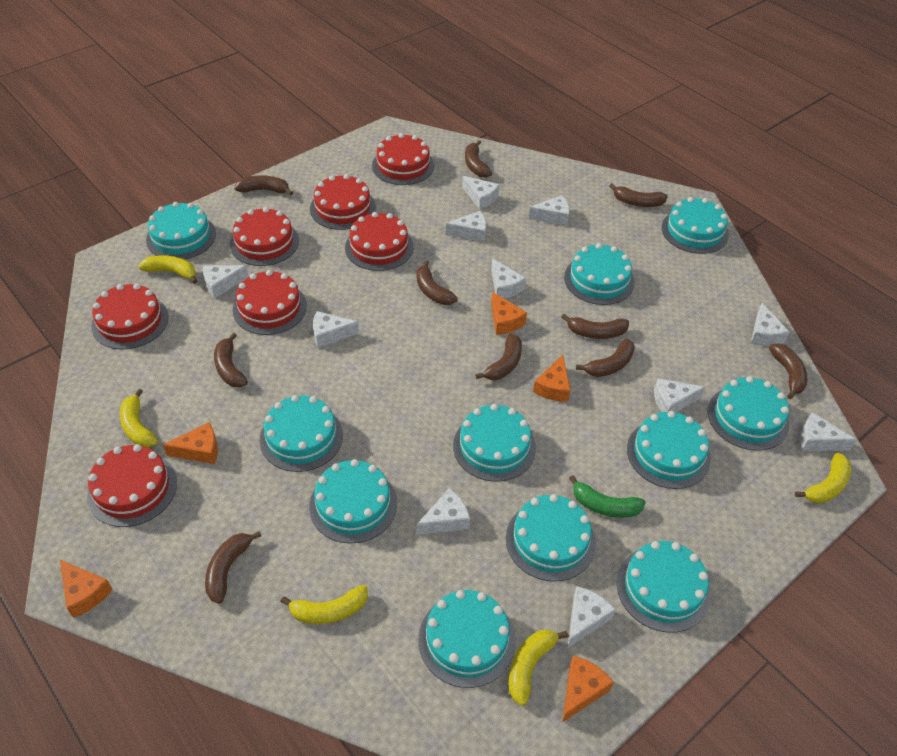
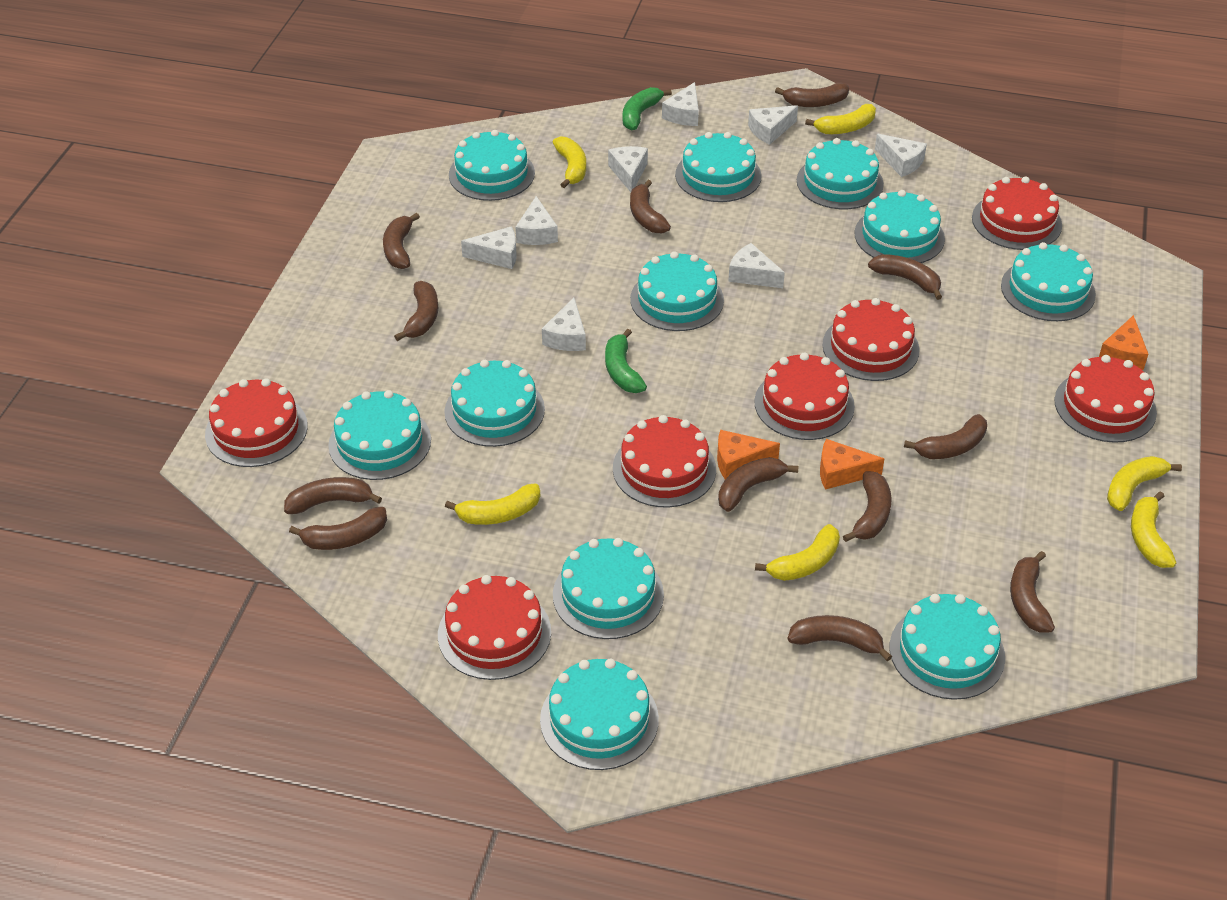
brown banana: [205,531,261,604] [214,333,248,387] [234,175,293,196] [416,260,458,305] [465,140,492,178] [475,333,522,380] [561,314,629,339] [576,338,635,377] [609,184,668,207] [769,343,807,399] = 10 -> [284,477,382,514] [289,507,387,550] [383,213,420,269] [394,281,438,341] [630,180,671,233] [718,457,798,512] [775,83,849,107] [788,615,892,661] [843,471,892,542] [868,254,942,300] [904,414,987,459] [1010,551,1055,633] = 12
green banana: [569,475,646,518] = 1 -> [605,329,647,393] [623,87,672,130] = 2
orange cheese: [60,560,113,618] [163,422,218,464] [491,292,527,335] [533,355,571,402] [562,656,614,722] = 5 -> [717,430,780,479] [820,439,884,490] [1099,315,1148,370] = 3
white cheese: [203,265,249,298] [313,311,359,348] [417,488,470,535] [446,211,486,242] [462,176,500,210] [491,259,526,299] [529,195,570,226] [567,586,616,648] [654,378,705,413] [751,303,790,346] [800,412,856,451] = 11 -> [461,226,516,269] [516,196,558,245] [542,297,586,351] [608,146,648,192] [662,82,699,126] [728,243,785,288] [748,105,798,145] [875,134,927,177] = 8
yellow banana: [120,388,158,448] [138,255,197,284] [280,585,368,624] [509,630,568,706] [795,453,851,503] = 5 -> [445,483,541,525] [552,136,586,188] [755,524,840,581] [805,104,876,134] [1107,456,1182,511] [1131,491,1176,568] = 6

